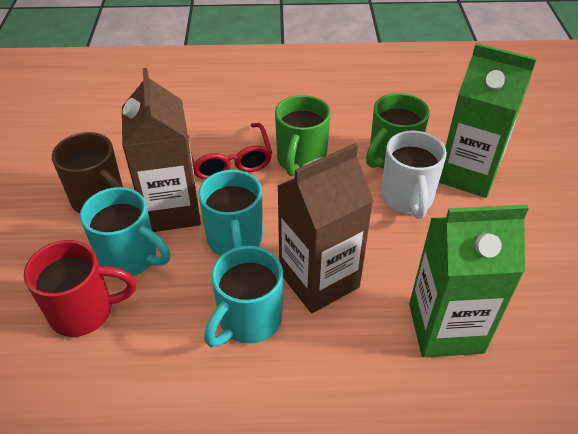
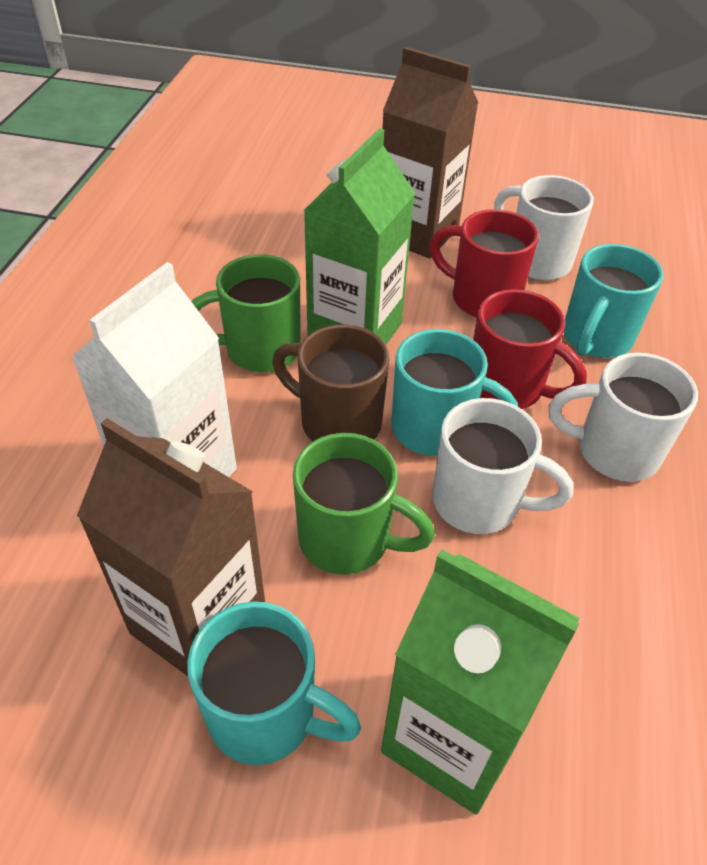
red glasses: [188,123,272,180] = 1 -> none = 0
red mug: [24,240,136,337] = 1 -> [430,209,539,317] [473,289,587,409] = 2
white carton: none = 0 -> [71,262,237,477] = 1
white mug: [381,131,447,219] = 1 -> [432,398,573,534] [494,175,594,280] [549,353,698,482] = 3

